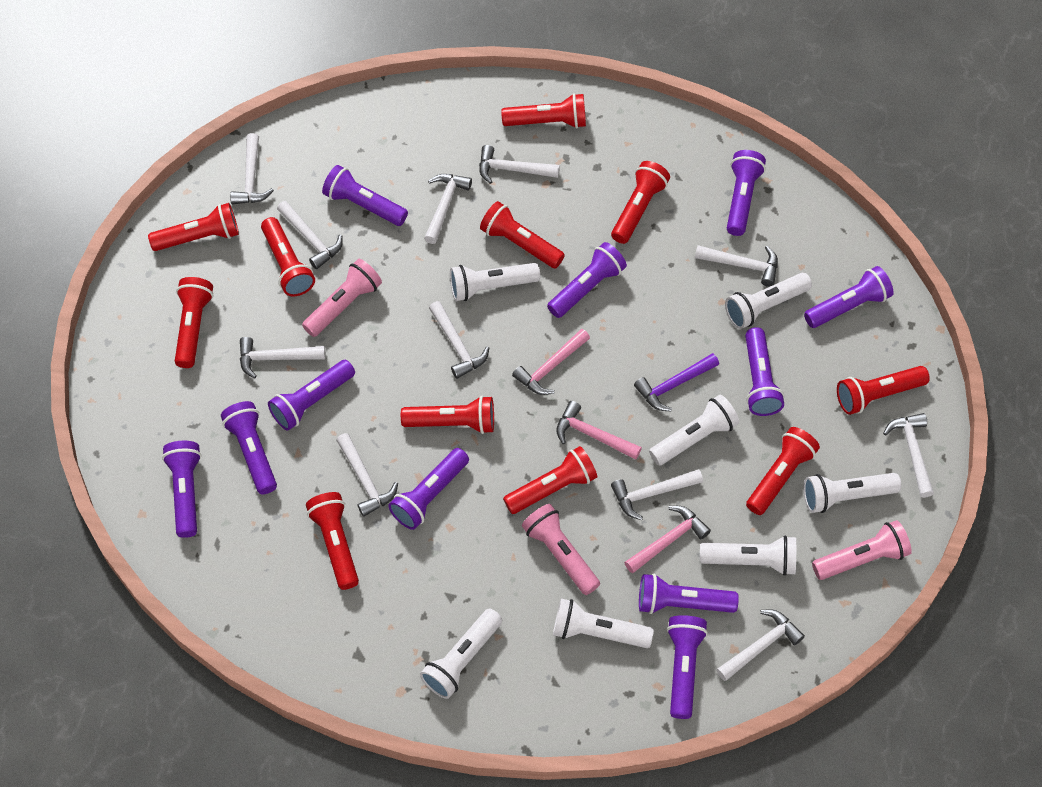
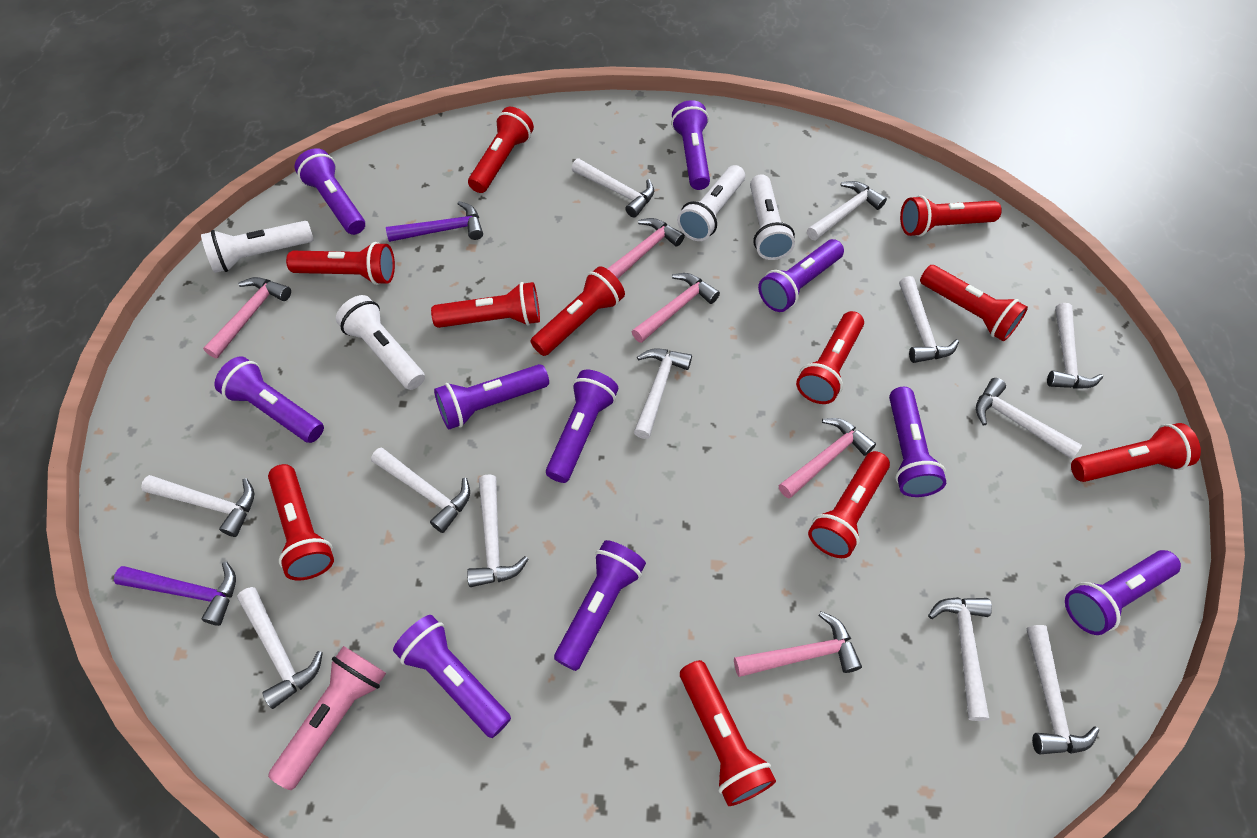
pink flashlight: [302,259,382,337] [522,504,600,595] [812,520,912,580] = 3 -> [268,646,386,790] = 1
pink hammer: [512,329,590,395] [556,401,642,460] [624,506,711,573] = 3 -> [203,277,291,358] [607,218,685,279] [632,273,720,343] [734,612,862,677] [779,418,876,498] = 5
purple flashlight: [162,441,201,538] [221,401,277,494] [268,360,355,431] [322,165,408,226] [388,448,469,530] [547,242,627,318] [639,574,739,614] [667,615,708,719] [727,150,766,236] [745,327,784,416] [804,266,894,328] = 11 -> [214,356,324,443] [294,148,365,235] [393,615,511,738] [434,364,549,430] [546,370,618,483] [554,540,646,671] [671,100,710,190] [758,239,844,312] [889,387,946,497] [1065,550,1181,635] = 10
purple hammer: [634,353,719,411] = 1 -> [114,562,236,626] [386,201,483,242] = 2
white flashlight: [420,608,502,699] [450,263,540,301] [553,598,654,648] [649,395,739,466] [700,536,796,576] [725,273,812,329] [803,473,901,513] = 7 -> [201,221,314,273] [336,295,425,390] [677,165,745,241] [750,174,795,260] = 4
white hammer: [230,133,274,204] [240,337,326,379] [277,201,343,269] [336,433,398,517] [424,174,472,244] [429,301,489,379] [479,145,560,184] [611,469,703,520] [695,245,778,287] [716,609,805,681] [883,413,934,498] = 11 -> [141,475,254,537] [237,587,323,709] [371,447,470,533] [467,474,528,587] [572,159,654,217] [634,348,692,439] [807,181,887,240] [899,276,959,363] [928,597,992,721] [976,378,1082,459] [1027,625,1099,754] [1047,303,1103,389] = 12

